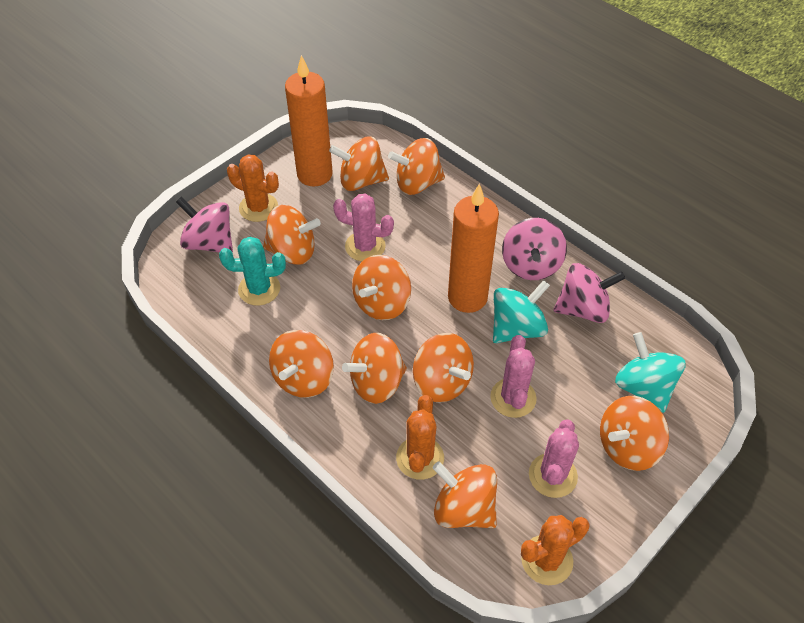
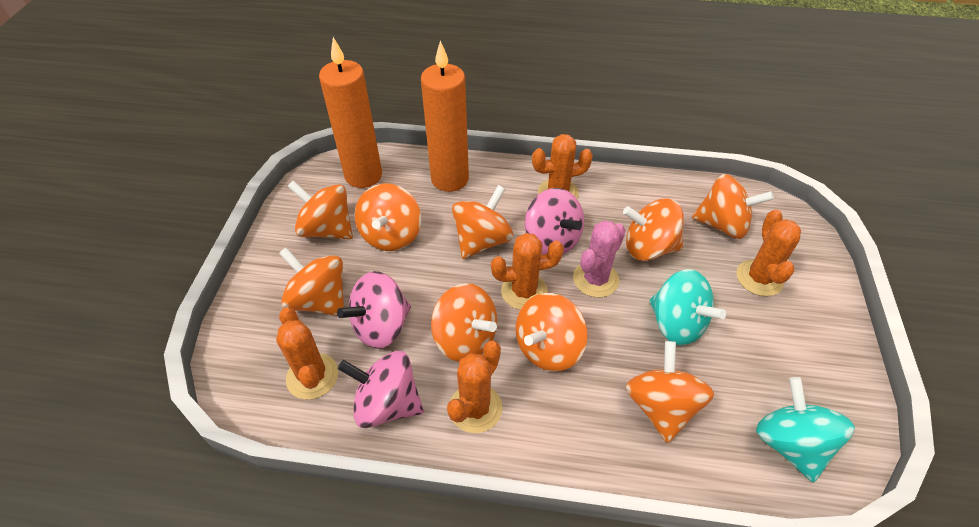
orange cactus: [227,155,279,222] [396,395,444,480] [521,515,589,585] = 3 -> [276,308,339,399] [447,341,503,433] [491,233,564,310] [532,134,593,198] [736,209,801,296] = 5
pink cactus: [333,194,394,261] [490,335,537,418] [529,419,579,498] = 3 -> [573,220,626,297] = 1
turquoise cactus: [219,237,286,306] = 1 -> none = 0

